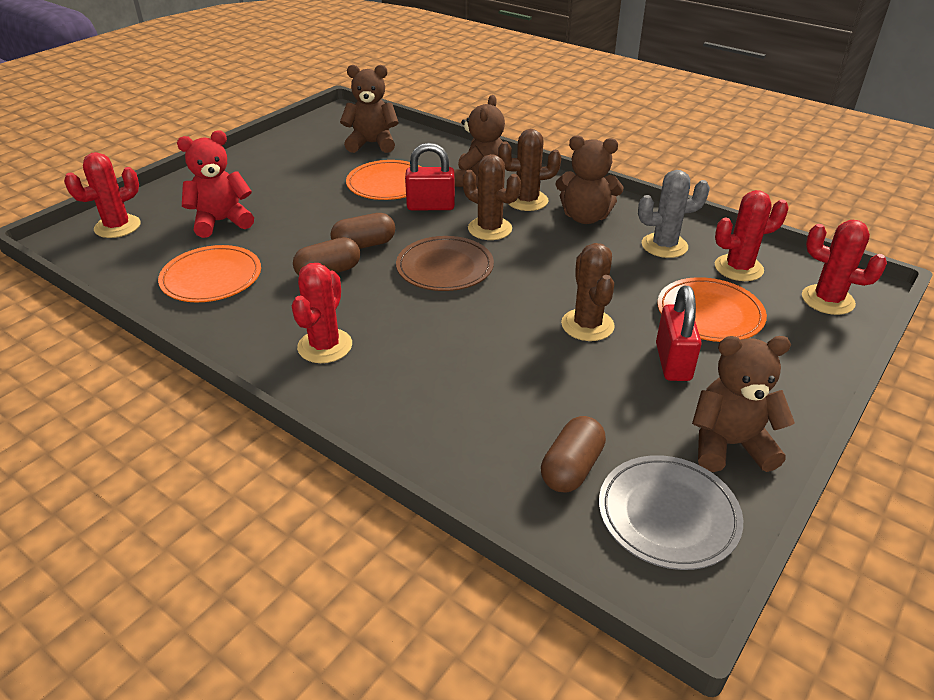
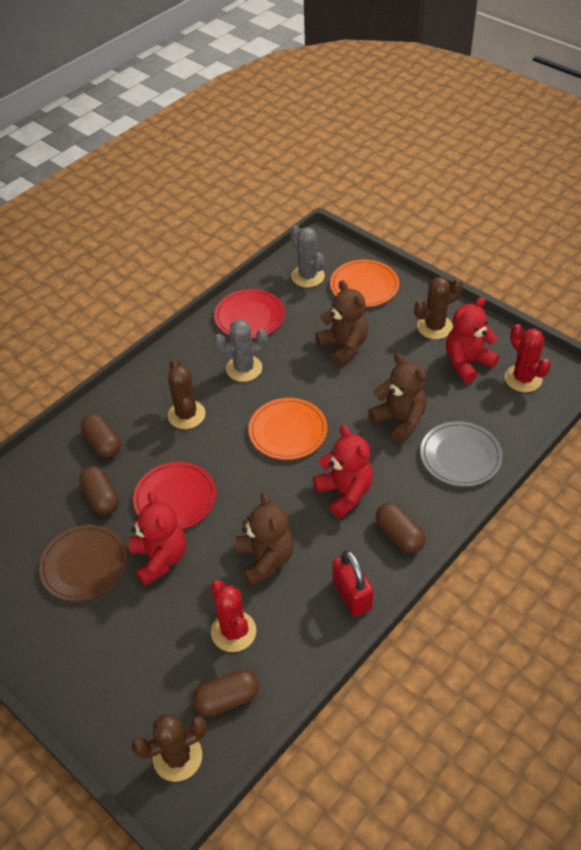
brown capsule: [293,237,360,276] [330,213,395,249] [541,416,606,493] = 3 -> [79,466,119,515] [81,413,121,458] [193,669,259,717] [376,503,425,553] = 4
brown teddy bear: [340,65,399,153] [454,95,505,187] [556,136,623,224] [692,336,795,472] = 4 -> [236,492,294,586] [315,280,368,366] [368,354,427,443] = 3
grey cactus: [638,170,710,258] = 1 -> [213,319,268,382] [290,225,325,287] = 2
orange plate: [158,245,261,302] [346,160,421,200] [657,277,767,342] = 3 -> [249,398,327,460] [330,260,399,307] = 2
red cactus: [64,152,141,238] [292,263,352,363] [715,190,789,281] [802,220,887,315] = 4 -> [211,580,256,652] [505,324,551,392] = 2
red padlock: [405,143,455,210] [656,286,702,381] = 2 -> [332,550,374,616] = 1
red plate: none = 0 -> [133,462,216,529] [214,289,285,339] = 2
red teddy bear: [177,130,254,238] = 1 -> [129,491,186,586] [313,425,373,518] [446,297,500,383] = 3

